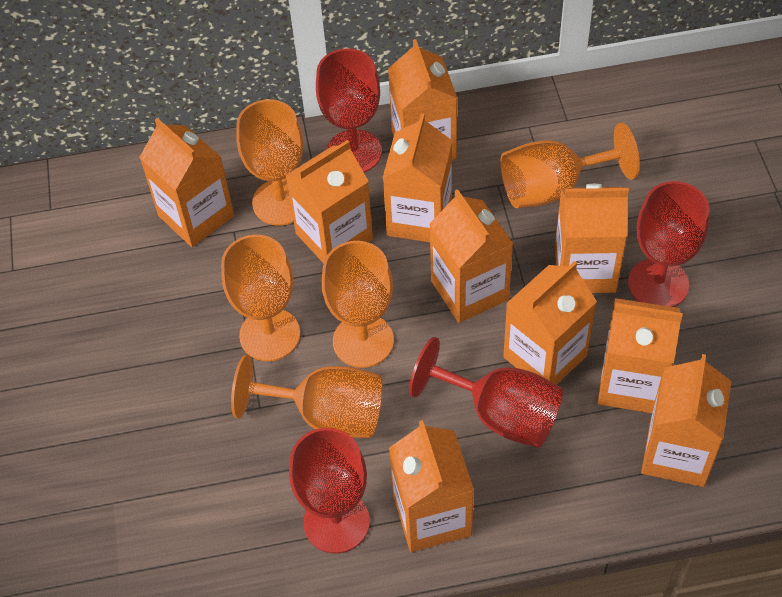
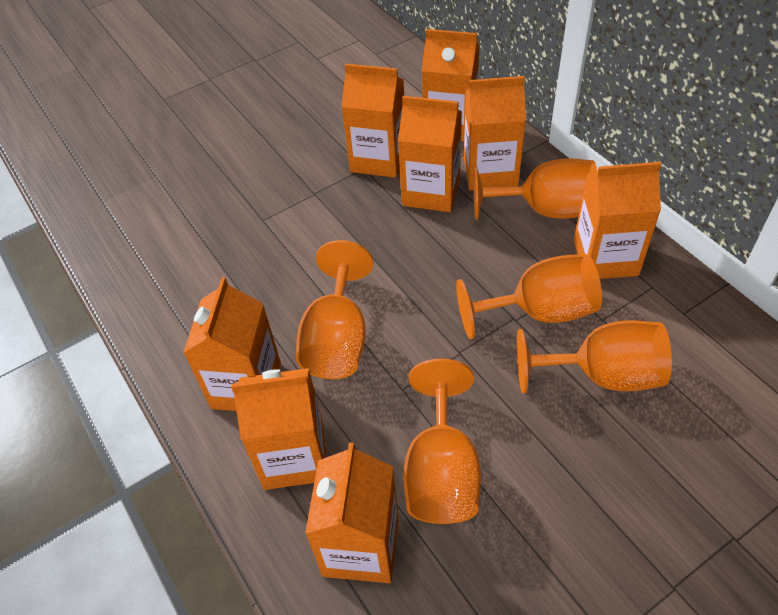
orange carton: [139,118,234,247] [285,140,373,263] [382,113,452,242] [388,39,457,160] [389,420,474,552] [429,189,513,323] [503,261,597,385] [555,184,629,293] [598,298,683,413] [641,354,731,487] = 10 -> [183,277,281,411] [231,368,326,490] [305,442,399,583] [341,64,404,178] [398,96,462,212] [422,29,480,141] [464,76,526,191] [574,162,661,279] = 8
red goblet: [289,428,370,554] [316,48,382,173] [409,337,563,448] [628,181,709,307] = 4 -> none = 0

